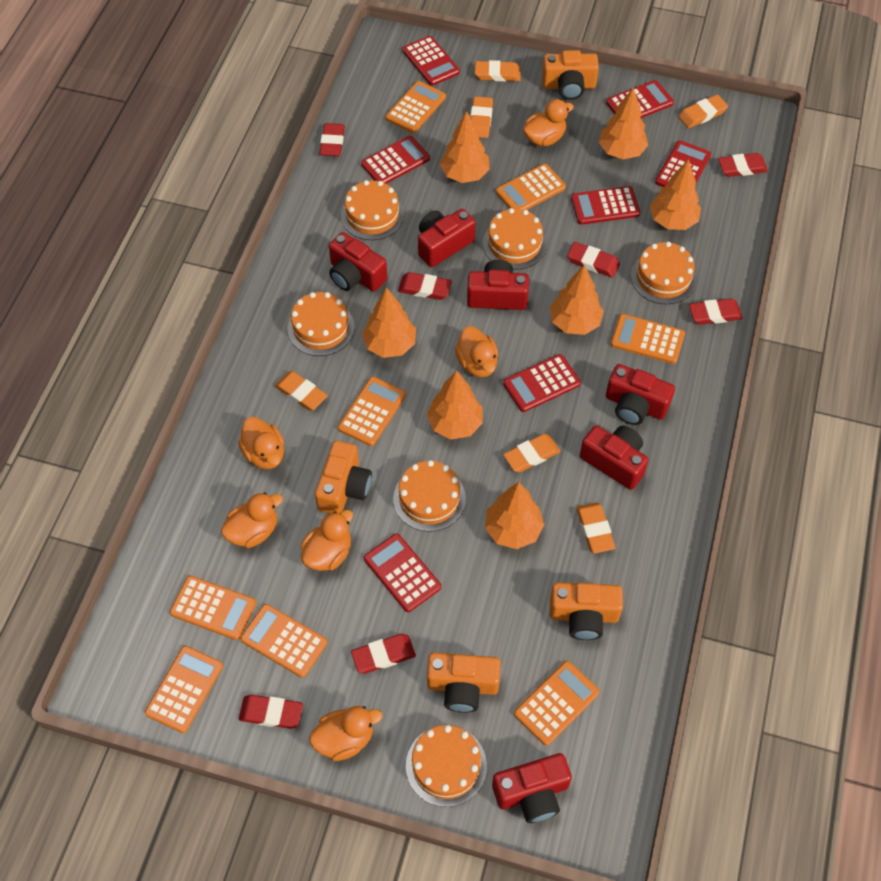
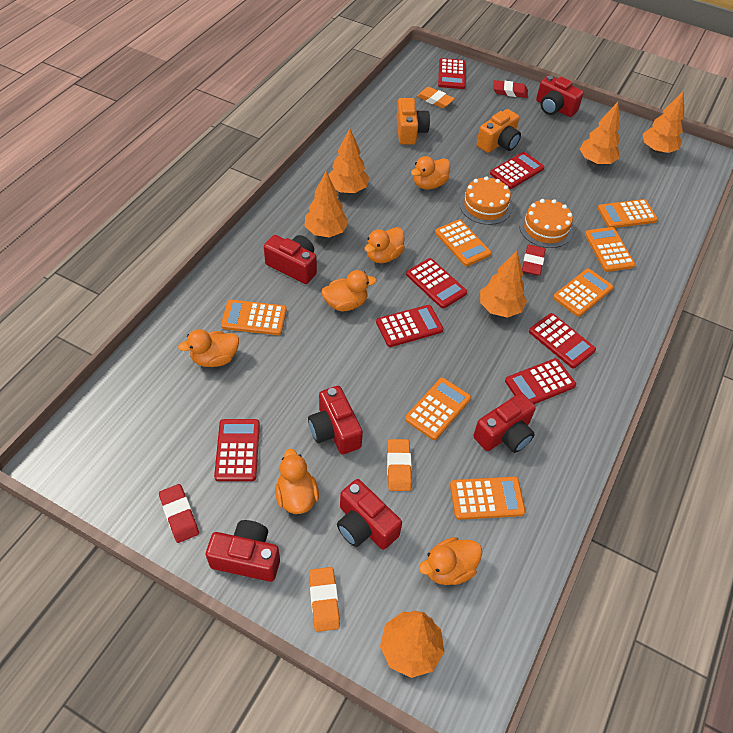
orange cake: [288,292,355,356] [341,180,404,240] [393,460,466,532] [406,725,487,807] [483,208,547,270] [631,242,696,304] = 6 -> [459,176,512,225] [519,199,573,248] = 2
orange calculator: [145,646,223,733] [170,576,256,640] [240,604,327,678] [338,377,406,446] [386,81,446,133] [496,164,566,210] [514,661,600,746] [611,314,685,364] = 8 -> [221,300,287,335] [405,378,471,440] [435,220,491,266] [450,477,525,520] [553,269,613,317] [585,227,635,272] [598,199,658,228] = 7
orange camera: [315,441,372,514] [427,652,501,713] [542,50,599,100] [550,582,623,640] = 4 -> [396,98,430,145] [477,109,521,153] = 2
orange eraser: [275,371,328,411] [470,96,493,138] [475,60,521,82] [503,434,561,472] [576,502,615,553] [678,95,728,128] = 6 -> [309,567,340,632] [387,439,412,491] [417,87,455,108] = 3
orange tree: [362,288,416,358] [427,370,483,439] [440,111,490,183] [485,482,544,549] [550,264,604,335] [599,88,648,159] [650,159,701,230] = 7 -> [305,171,349,237] [328,128,369,193] [380,611,445,678] [480,251,527,318] [580,102,620,165] [643,91,684,153] = 6
red eraser: [239,695,303,729] [319,123,345,156] [351,634,416,673] [398,272,452,300] [567,242,620,278] [689,298,743,325] [718,153,768,177] = 7 -> [159,484,199,543] [493,80,528,98] [522,245,546,276] = 3

